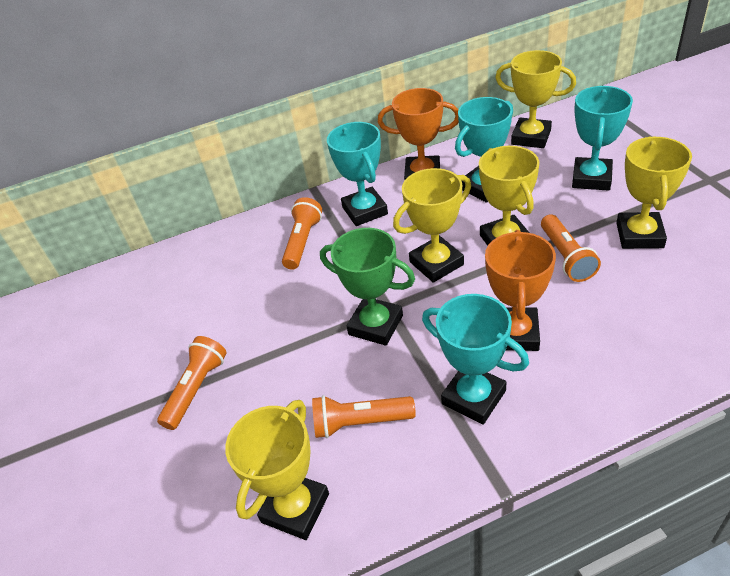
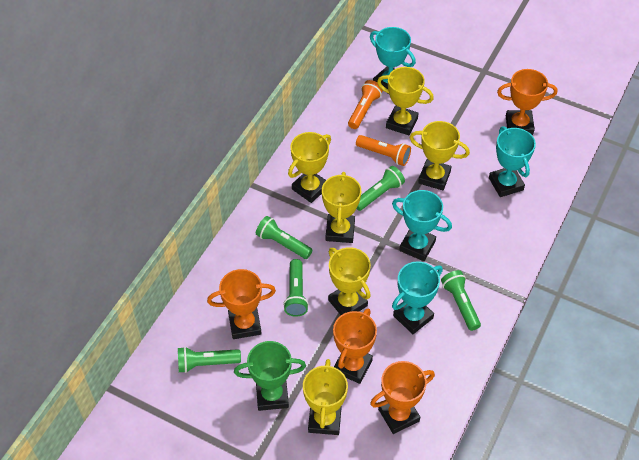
green flashlight: none = 0 -> [178,347,241,373] [256,216,312,259] [283,259,309,317] [357,166,405,211] [441,270,481,331] = 5
orange flashlight: [157,336,227,430] [282,197,322,270] [312,395,416,438] [541,214,601,282] = 4 -> [348,80,383,129] [356,135,411,166] = 2
orange trophy: [378,88,459,180] [485,230,556,351] = 2 -> [207,269,276,339] [333,308,377,384] [370,361,435,434] [497,69,557,135] = 4
yellow trophy: [225,400,329,540] [393,168,471,283] [479,146,539,246] [495,50,576,148] [616,137,692,249] = 5 -> [288,132,331,203] [303,359,348,435] [322,172,361,243] [328,247,371,315] [377,67,434,135] [409,121,470,190] = 6

